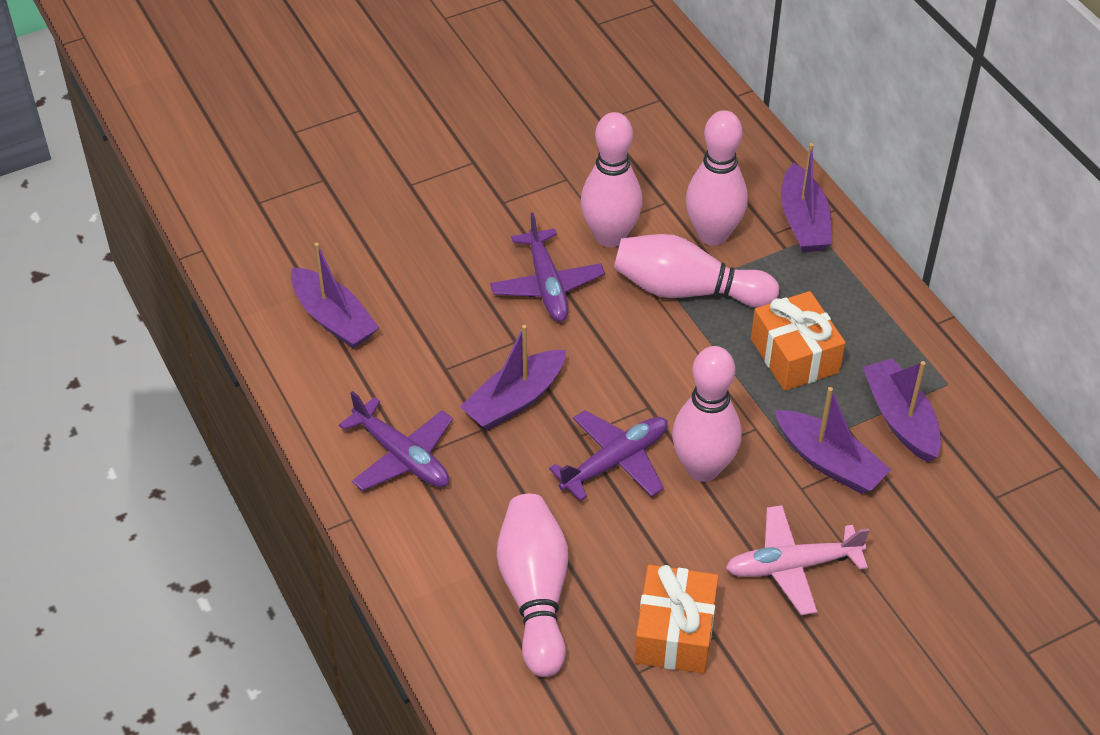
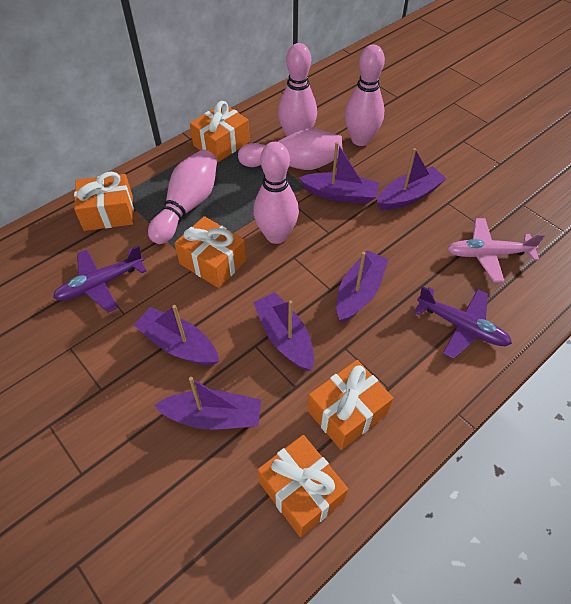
orange gift: [634,565,718,673] [751,291,846,391] = 2 -> [74,172,134,231] [174,216,246,288] [190,101,250,163] [258,435,348,537] [308,360,393,450] = 5
purple boat: [291,242,379,349] [460,325,566,430] [775,387,891,494] [781,143,832,252] [863,358,941,462] = 5 -> [134,305,219,365] [154,377,261,430] [253,292,314,371] [299,142,379,204] [336,250,389,322] [377,148,447,210] = 6
purple plane: [339,391,453,491] [490,213,605,322] [549,410,668,501] = 3 -> [53,246,147,313] [414,286,512,359] = 2

